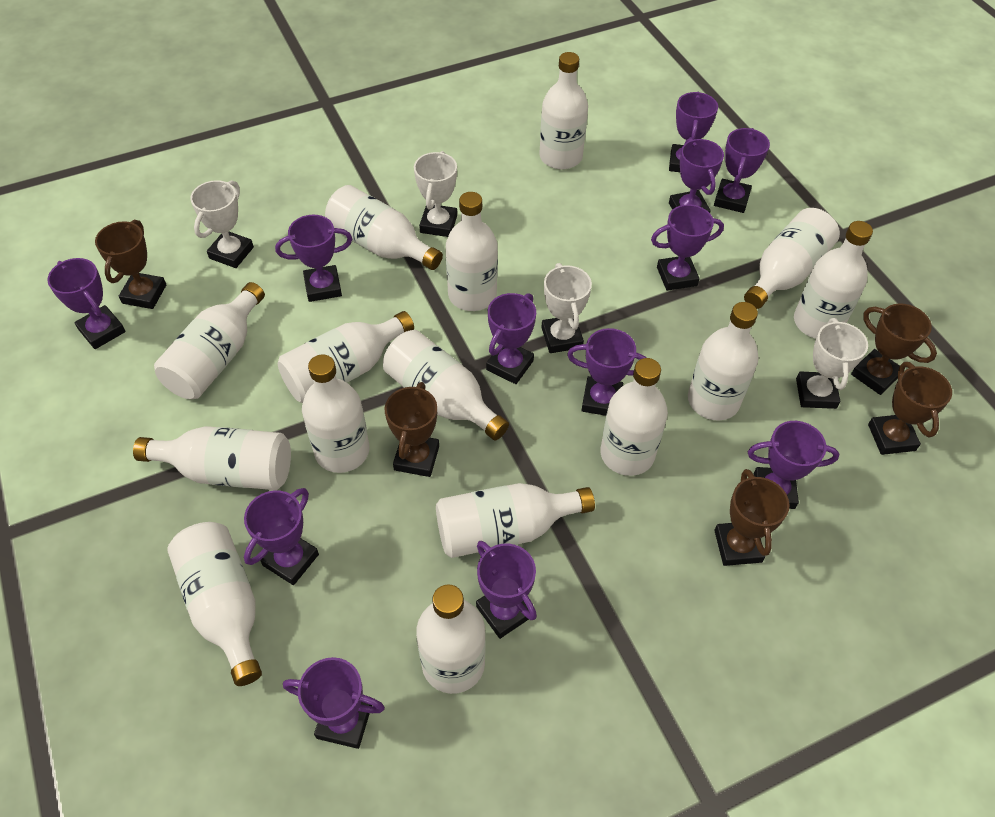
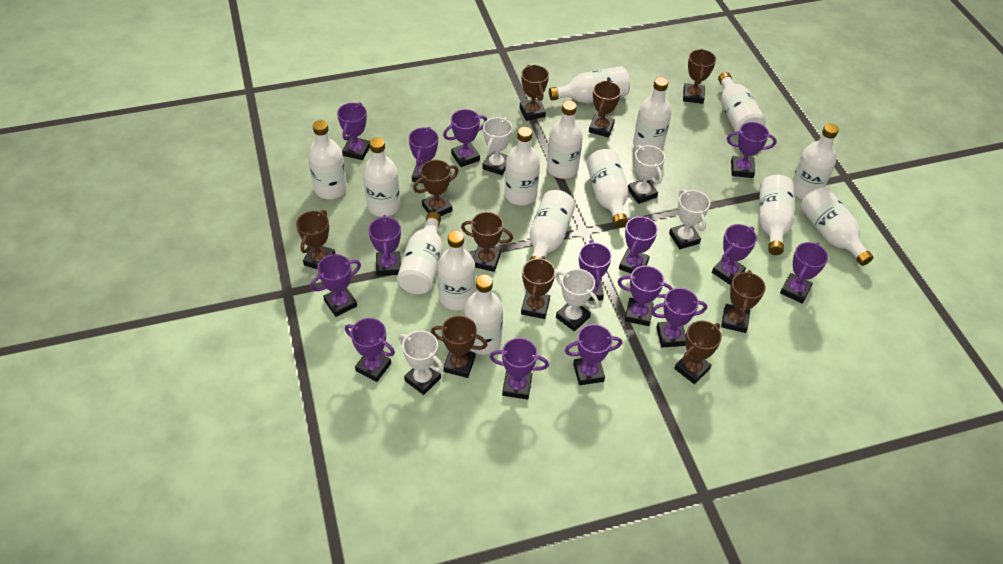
brown trophy: [95,220,167,309] [384,382,439,477] [714,469,790,566] [851,303,937,395] [868,362,952,455] = 5 -> [296,210,335,269] [413,160,459,216] [431,316,488,378] [461,212,513,272] [520,65,549,121] [521,256,556,319] [589,81,621,137] [674,321,722,384] [683,49,716,104] [721,270,766,333] = 10
purple trophy: [47,258,126,349] [244,488,319,585] [275,215,352,302] [283,657,385,749] [476,541,537,639] [486,293,536,384] [567,328,646,416] [651,204,724,291] [669,92,718,172] [669,138,724,213] [714,128,770,213] [748,421,839,509] = 12 -> [310,254,361,317] [337,102,370,160] [345,318,395,382] [368,215,401,276] [409,127,438,183] [443,109,487,167] [490,338,549,400] [565,324,622,385] [579,240,612,301] [618,266,673,326] [619,216,658,274] [651,288,707,347] [712,224,757,285] [727,122,777,178] [780,242,828,303] = 15
white trophy: [190,180,254,268] [414,151,457,237] [541,263,592,353] [796,318,868,409] = 4 -> [399,330,444,395] [482,117,512,175] [555,269,599,331] [628,145,665,204] [669,189,710,249] = 5

